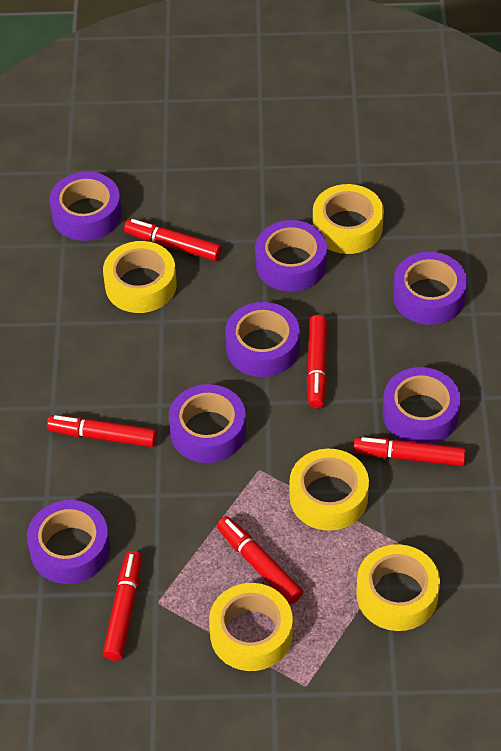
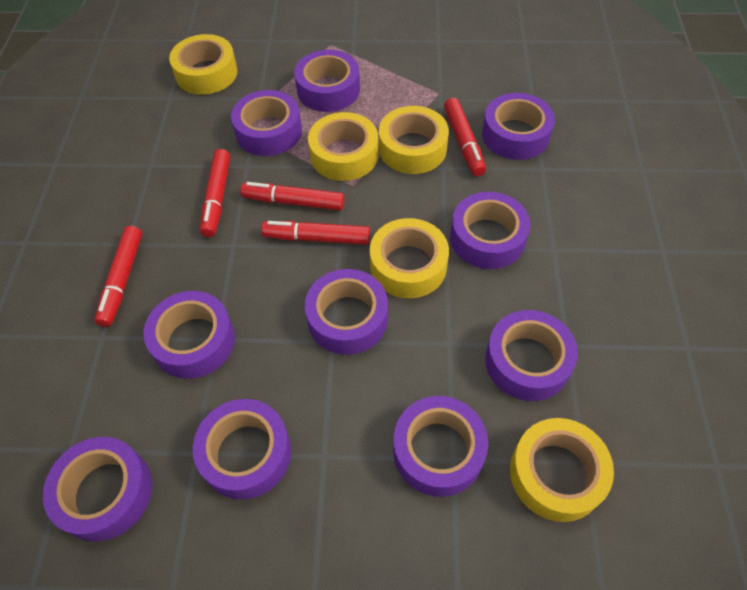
purple tape: [27,500,110,584] [50,172,122,241] [169,384,246,463] [225,302,300,377] [255,220,327,292] [383,367,461,444] [393,252,467,325] = 7 -> [43,437,152,541] [143,291,235,379] [193,399,291,499] [231,90,302,156] [294,50,360,112] [305,269,388,355] [393,396,488,497] [450,192,530,269] [482,93,555,160] [485,310,578,401] = 10
red marker: [47,415,157,447] [103,551,142,661] [124,219,222,261] [217,516,303,604] [307,315,327,409] [353,437,466,466] = 6 -> [95,226,142,327] [200,149,230,237] [240,182,345,211] [261,221,370,244] [444,98,486,176] = 5

